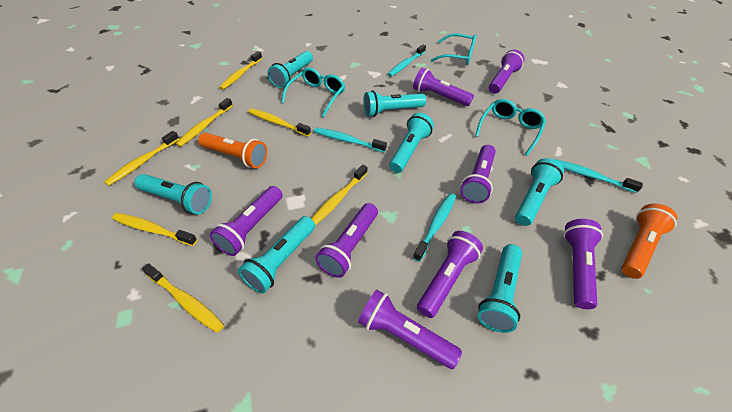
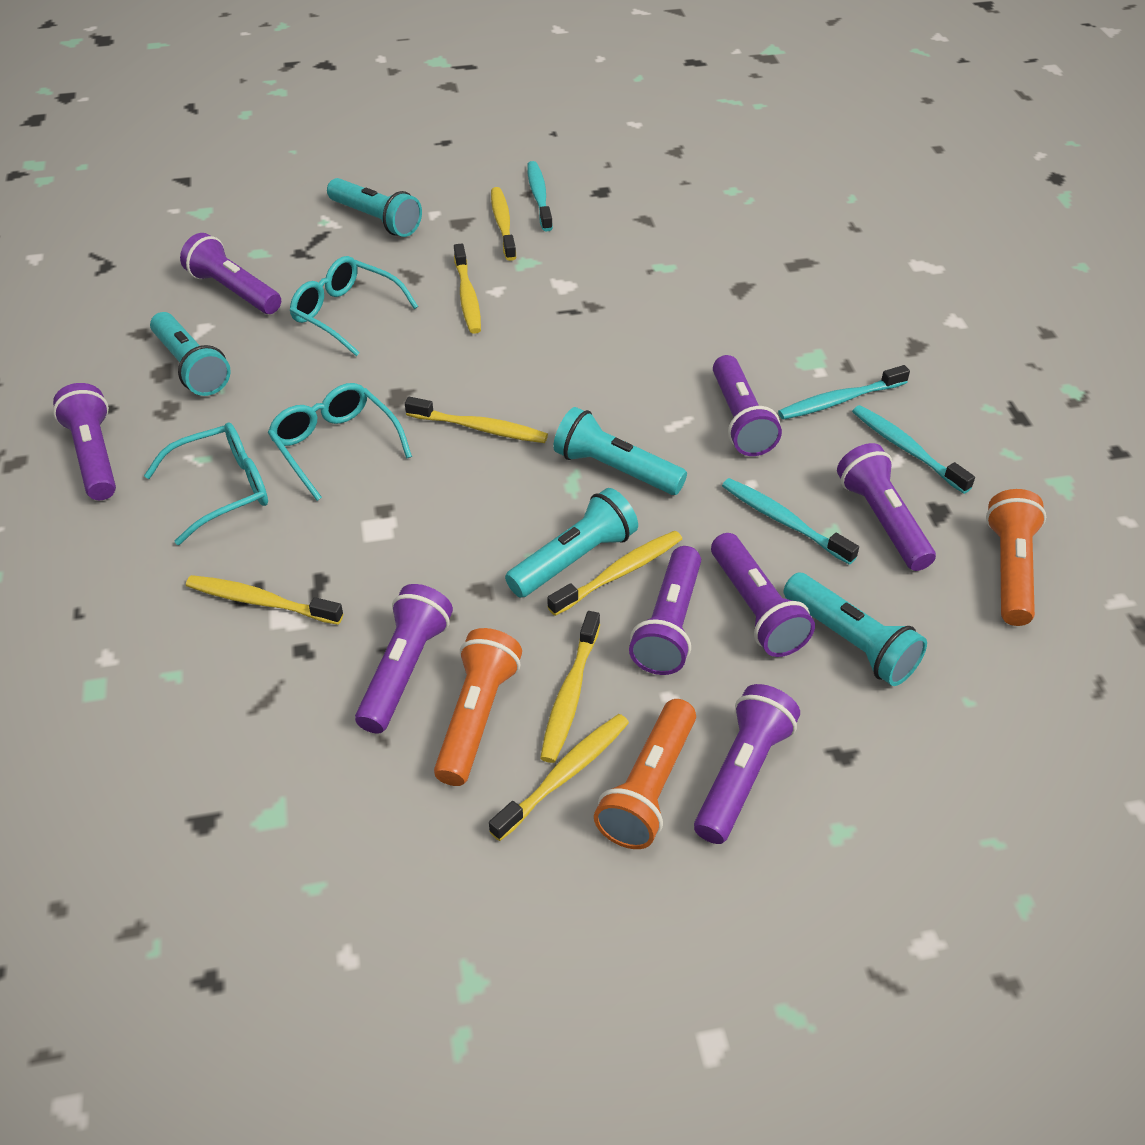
orange flashlight: [198,133,267,168] [622,204,678,279] = 2 -> [434,628,522,786] [594,699,696,849] [986,489,1046,626] = 3
turquoise flashlight: [135,174,212,214] [238,216,315,293] [268,51,313,88] [363,91,426,117] [389,113,434,173] [478,244,522,333] [515,158,564,226] = 7 -> [150,312,231,396] [327,178,422,237] [505,488,638,598] [553,407,687,495] [784,573,927,686] = 5

